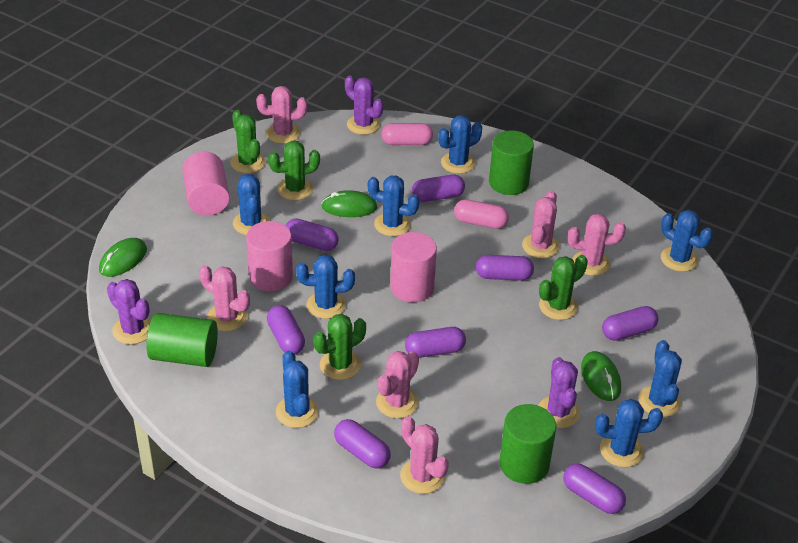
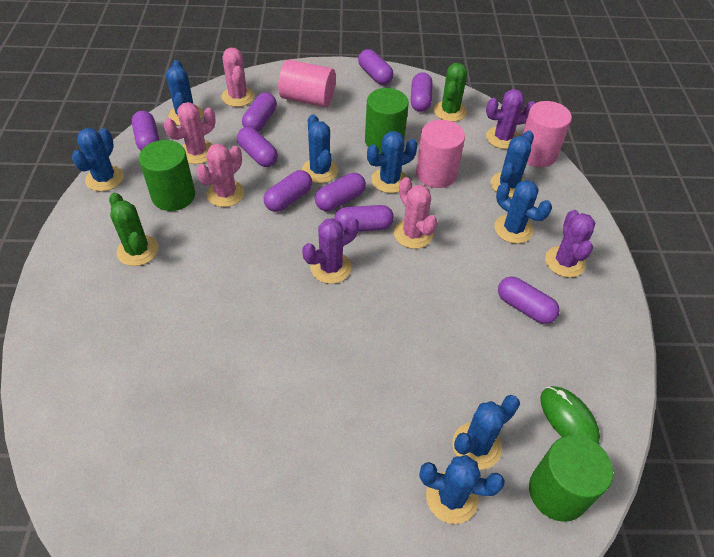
green cactus: [231,110,266,173] [268,141,320,200] [314,314,366,380] [539,255,588,320] = 4 -> [109,193,158,266] [434,63,467,122] = 2
green mouse: [99,238,147,277] [321,190,377,217] [581,351,621,401] = 3 -> [540,386,600,444] = 1
pink cactus: [199,265,250,331] [256,86,307,144] [376,351,419,418] [400,416,449,494] [522,190,560,258] [568,214,626,276] = 6 -> [164,102,215,164] [196,144,245,207] [221,48,255,107] [394,177,437,249] = 4
pink capsule: [381,123,433,145] [454,199,509,229] = 2 -> none = 0
purple capsule: [267,305,305,354] [285,218,339,251] [334,419,391,469] [405,327,466,358] [412,175,465,202] [476,255,534,281] [563,464,626,514] [602,306,658,341] = 8 -> [132,111,159,151] [237,127,278,167] [242,92,277,132] [264,170,312,212] [315,173,366,211] [334,205,394,232] [358,49,394,85] [411,72,432,112] [498,277,560,324] = 9

